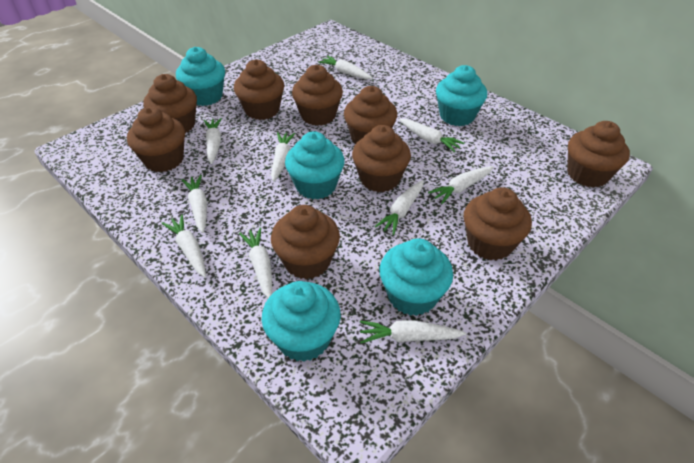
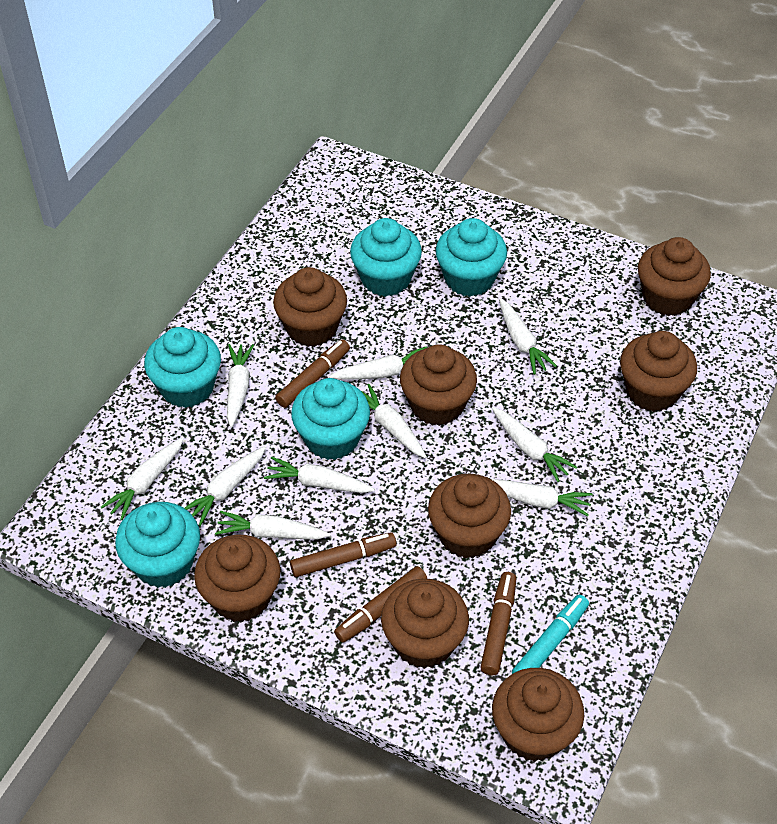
brown cupcake: [127,107,185,172] [143,74,197,133] [234,59,284,120] [271,205,340,279] [292,65,343,126] [344,86,397,144] [352,125,411,192] [464,187,532,261] [567,121,630,188] = 9 -> [194,535,281,622] [273,267,347,347] [381,579,469,669] [400,344,477,426] [428,474,511,559] [492,668,584,762] [620,331,697,412] [638,237,711,316] = 8
brown marker: none = 0 -> [275,340,350,408] [290,532,397,577] [334,566,427,643] [480,572,517,676] = 4
turquoise marker: none = 0 -> [512,595,589,674] = 1

